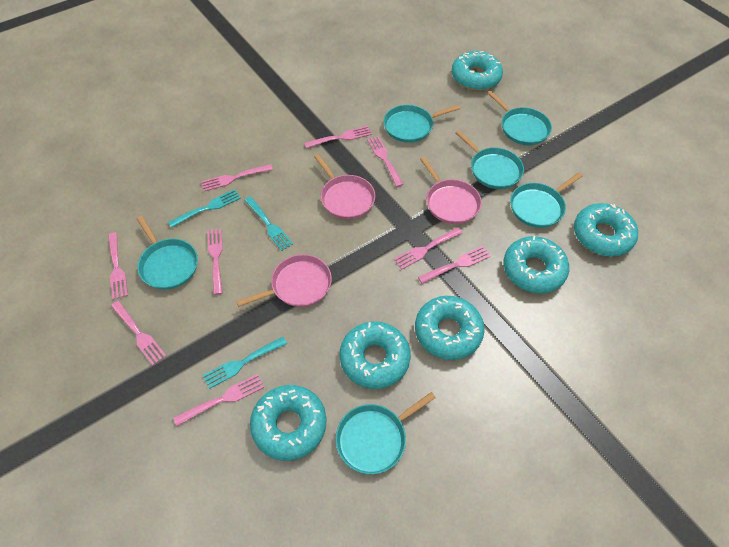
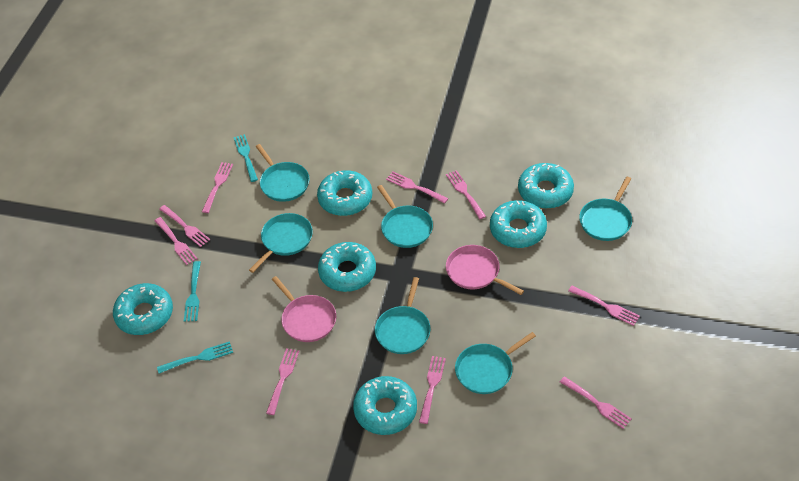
pink pan: [236,254,332,307] [314,154,375,219] [420,157,482,224] = 3 -> [272,276,336,342] [446,245,524,295] = 2

